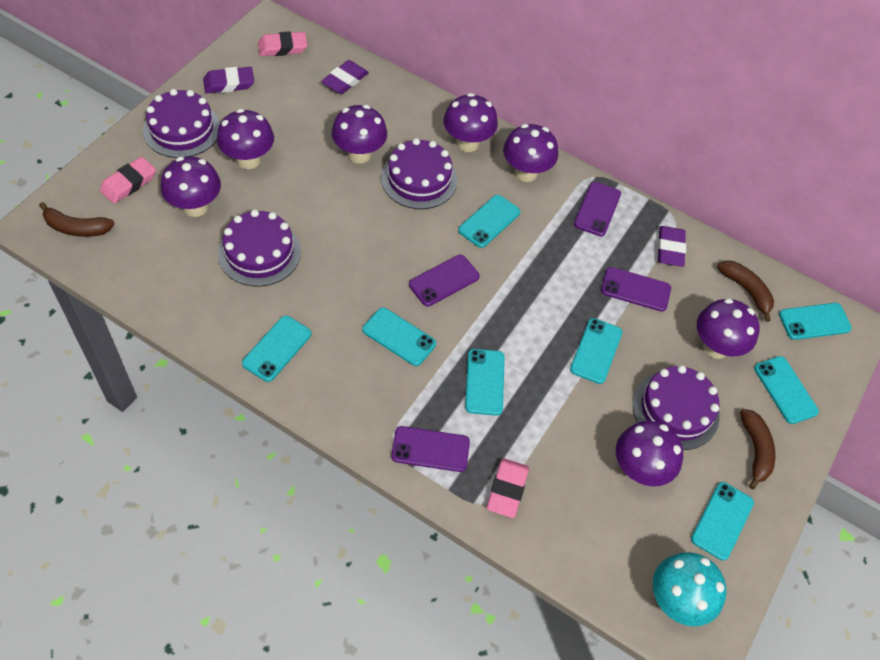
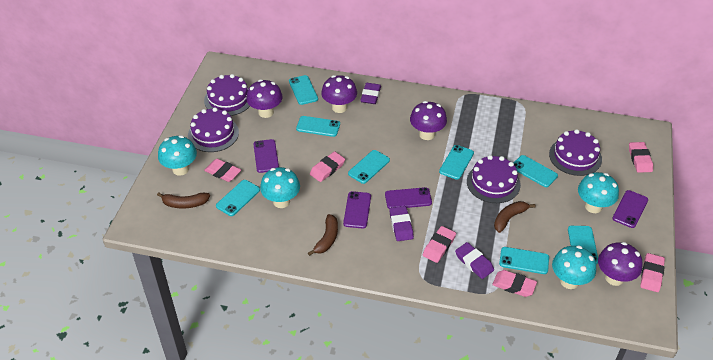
pink eraser: [100,157,156,204] [258,31,307,56] [487,458,529,518] = 3 -> [204,159,241,182] [310,151,345,182] [423,226,456,263] [492,270,537,297] [629,142,653,173] [640,253,665,292] = 6
purple mushroom: [161,156,221,217] [217,109,274,169] [332,105,387,164] [443,93,498,152] [503,124,558,182] [616,421,683,486] [697,298,760,359] = 7 -> [246,79,283,118] [321,75,357,113] [410,101,447,140] [598,242,643,286] = 4
turquoise mushroom: [653,552,726,626] = 1 -> [158,135,197,176] [260,167,300,208] [552,245,596,289] [578,172,619,213] = 4

